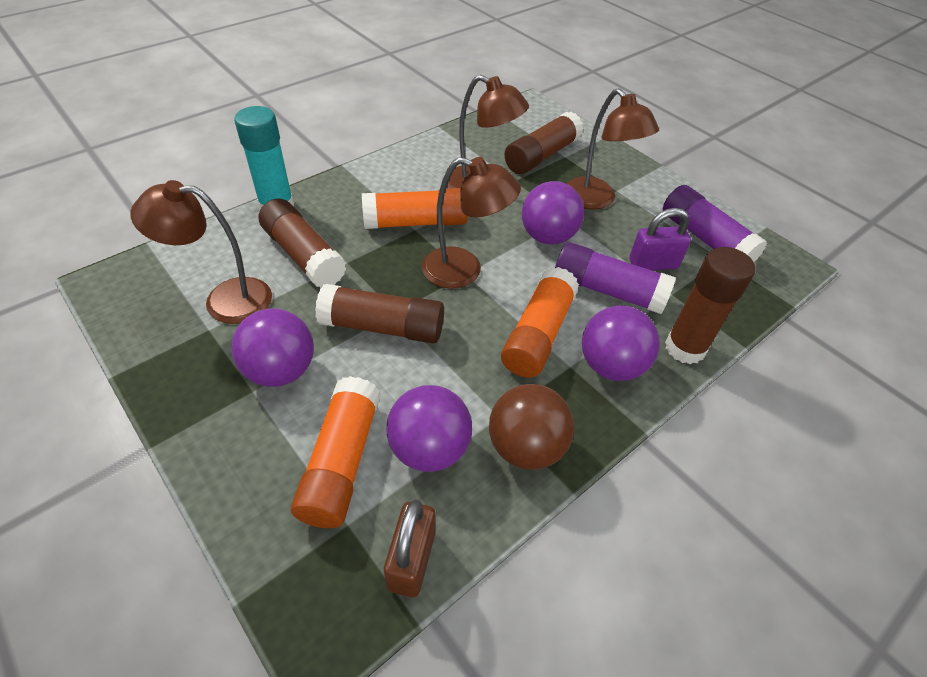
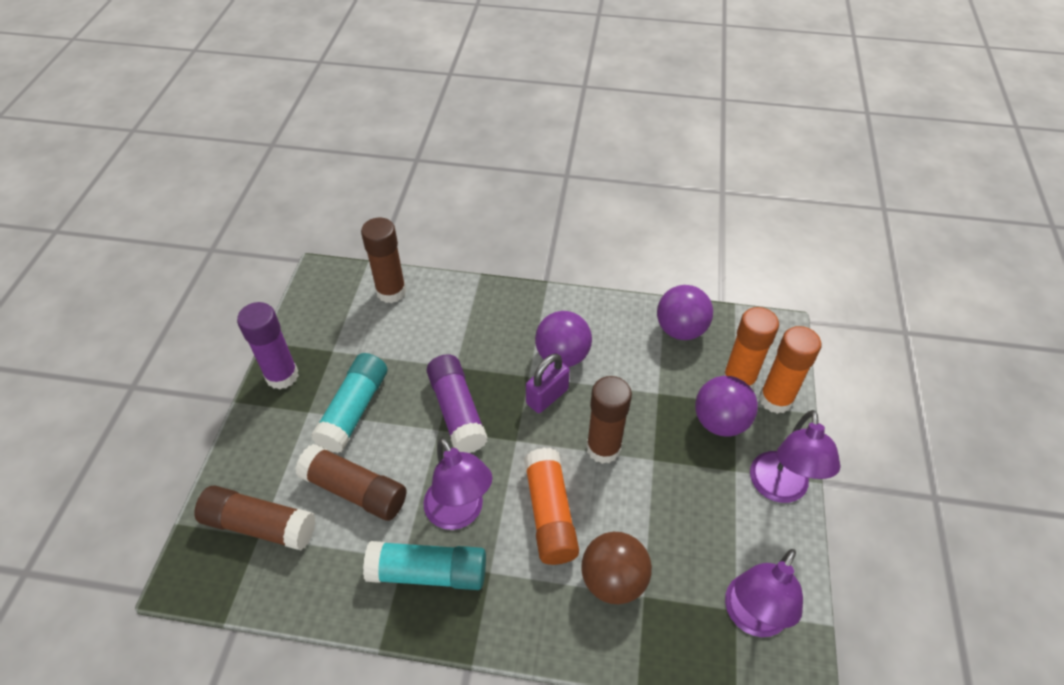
brown lamp: [130,180,272,324] [422,157,521,289] [447,75,529,189] [566,88,659,209] = 4 -> none = 0
brown padlock: [384,499,436,597] = 1 -> none = 0
purple ball: [231,308,314,387] [386,385,472,472] [522,181,584,245] [582,305,660,381] = 4 -> [535,311,592,367] [657,285,713,340] [695,376,758,437] = 3
purple lamp: none = 0 -> [423,438,492,530] [725,549,803,637] [750,410,841,503] = 3
turquoise glue stick: [234,106,294,210] = 1 -> [311,353,387,453] [363,541,486,590] = 2

